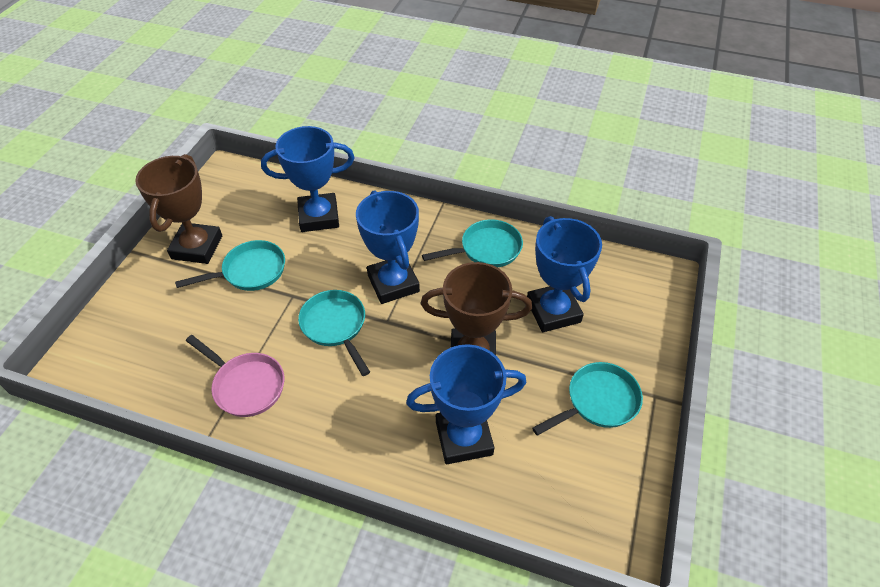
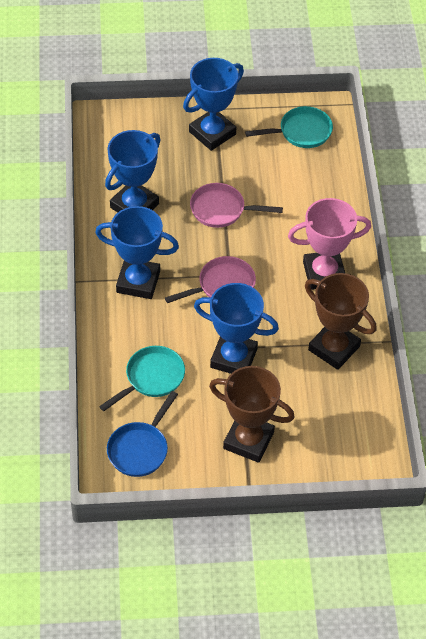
blue pan: none = 0 -> [107,391,178,477] = 1
pink pan: [186,335,284,417] = 1 -> [165,256,256,303] [190,183,283,228] = 2
pink trophy: none = 0 -> [288,198,371,290] = 1
turquoise pan: [175,240,285,291] [298,290,370,376] [422,219,523,267] [532,362,643,435] = 4 -> [99,346,185,411] [245,106,333,148] = 2

